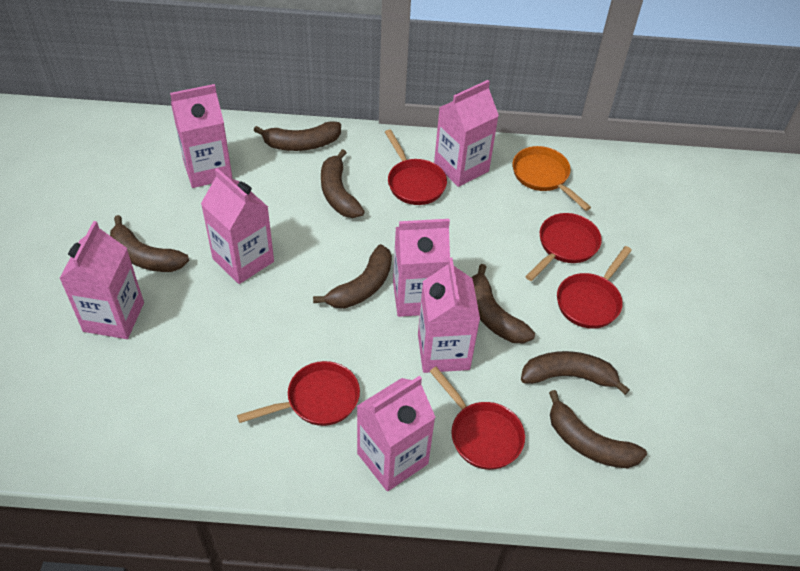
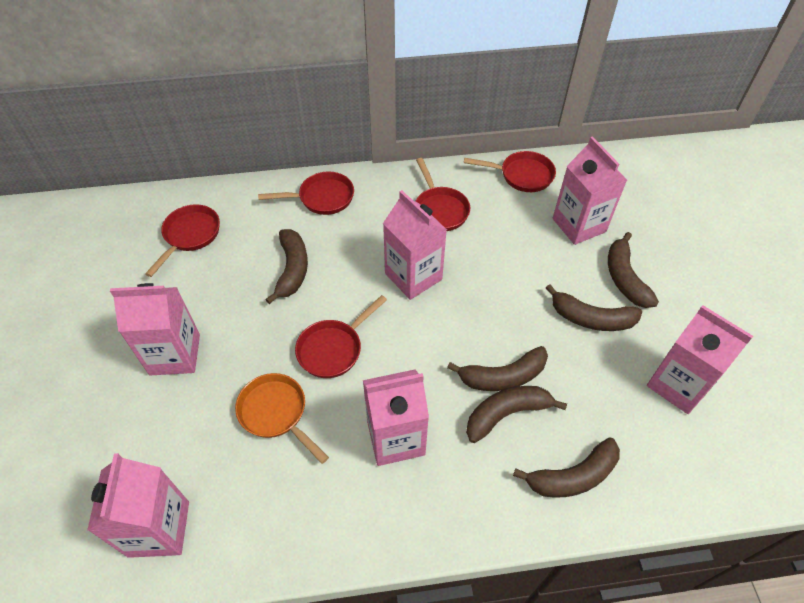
brown banana: [110,215,189,272] [253,121,341,151] [313,244,392,309] [321,149,365,218] [472,264,535,343] [521,351,630,395] [549,390,647,468] = 7 -> [265,229,308,304] [447,346,548,391] [466,386,567,443] [513,437,620,498] [546,284,642,331] [608,232,659,308] = 6
pink carton: [59,221,144,339] [170,84,232,188] [201,168,274,284] [357,376,436,491] [393,219,450,317] [418,258,480,373] [434,80,499,187] = 7 -> [87,453,189,558] [110,283,200,376] [363,369,429,466] [383,190,447,300] [553,136,627,245] [647,305,753,414] = 6

